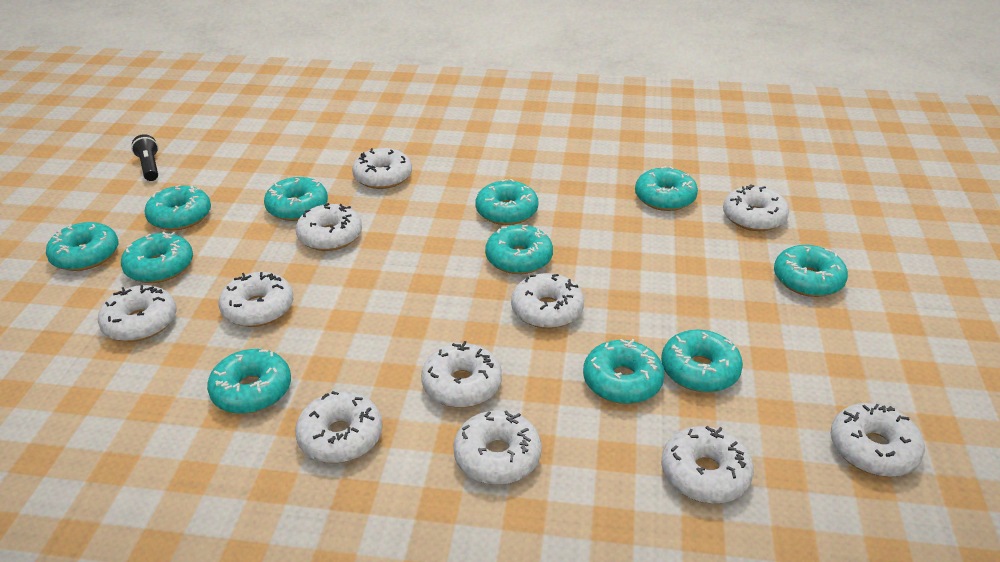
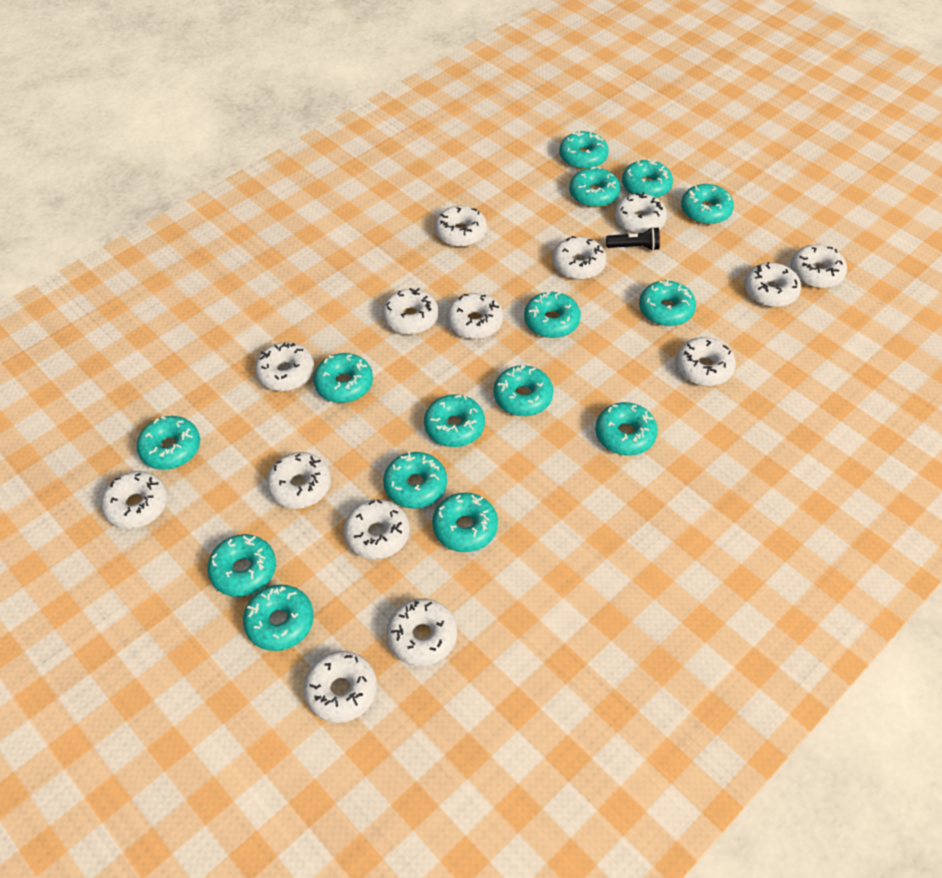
turquoise donut: [46,222,118,271] [121,232,193,283] [144,185,211,230] [207,349,291,414] [264,177,328,221] [475,179,538,225] [485,225,553,274] [583,339,665,404] [635,166,698,211] [661,330,743,392] [774,245,848,297] = 11 -> [136,416,200,470] [207,534,276,597] [243,584,314,651] [313,353,373,403] [383,452,447,509] [424,395,485,447] [432,493,498,552] [493,365,553,416] [524,292,581,338] [559,130,609,169] [569,167,620,207] [595,402,658,456] [622,159,673,198] [639,279,696,326] [681,184,734,224] = 15
white donut: [98,285,176,342] [218,272,293,327] [295,391,383,463] [296,203,362,251] [352,148,412,189] [421,341,502,408] [453,410,542,485] [511,273,584,329] [661,426,754,504] [723,185,789,231] [831,403,925,477] = 11 -> [101,471,168,529] [255,342,314,391] [266,452,331,509] [304,651,377,723] [343,499,410,559] [382,288,438,335] [387,599,457,666] [435,205,487,247] [447,293,503,339] [552,236,606,280] [614,192,667,234] [676,337,736,386] [744,262,801,307] [790,245,847,288] = 14

